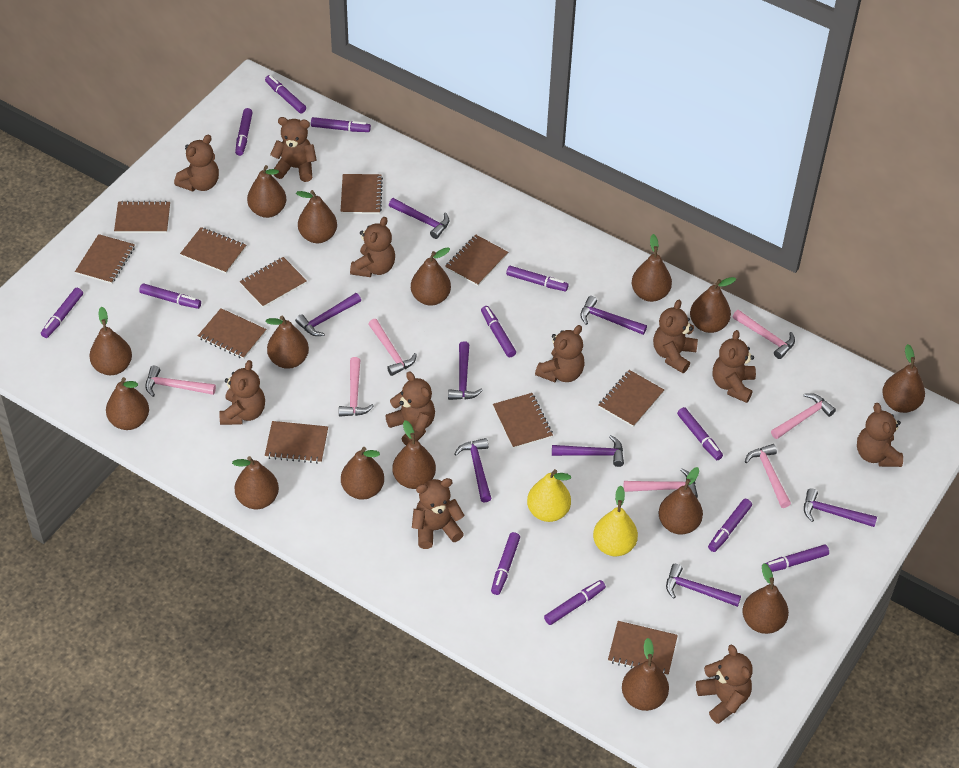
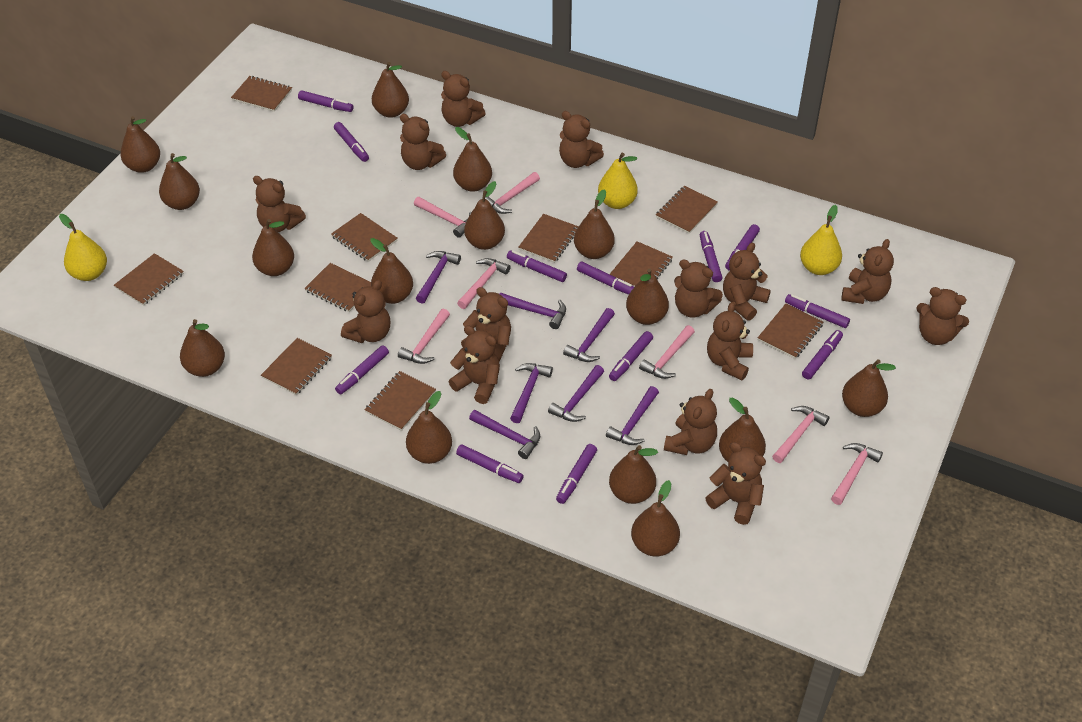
brown notebook: [75,234,135,284] [114,201,170,233] [180,227,246,274] [198,308,266,359] [239,257,307,308] [265,421,328,464] [341,174,383,214] [445,235,508,286] [493,393,553,449] [599,370,664,427] [608,621,678,676] = 11 -> [114,253,184,306] [231,76,292,112] [261,338,332,395] [304,263,371,312] [331,213,398,262] [365,371,436,431] [519,214,579,263] [610,241,673,287] [656,186,718,234] [758,304,823,359] = 10
brown teddy bear: [174,134,219,192] [220,360,265,425] [270,117,317,182] [350,217,395,277] [385,371,435,445] [412,478,465,549] [535,325,585,382] [653,300,698,373] [696,645,753,724] [713,330,756,403] [857,403,903,467] = 11 -> [253,176,306,232] [341,280,390,343] [400,114,446,170] [441,71,486,127] [448,325,500,404] [461,287,511,362] [559,111,604,168] [664,389,717,455] [674,259,723,318] [705,442,766,525] [707,302,753,380] [723,242,771,321] [841,239,894,304] [916,287,969,345] = 14
purple hammer: [295,293,361,336] [389,198,450,239] [448,341,483,400] [454,438,492,502] [552,435,624,467] [580,296,647,335] [666,564,741,607] [804,488,877,527] = 8 -> [416,251,461,304] [469,410,540,459] [499,293,566,329] [510,363,553,423] [548,365,604,422] [563,308,615,362] [606,386,659,445] = 7
yellow pear: [527,469,571,522] [593,486,638,556] = 2 -> [59,214,107,281] [598,153,638,209] [800,205,842,275] = 3

